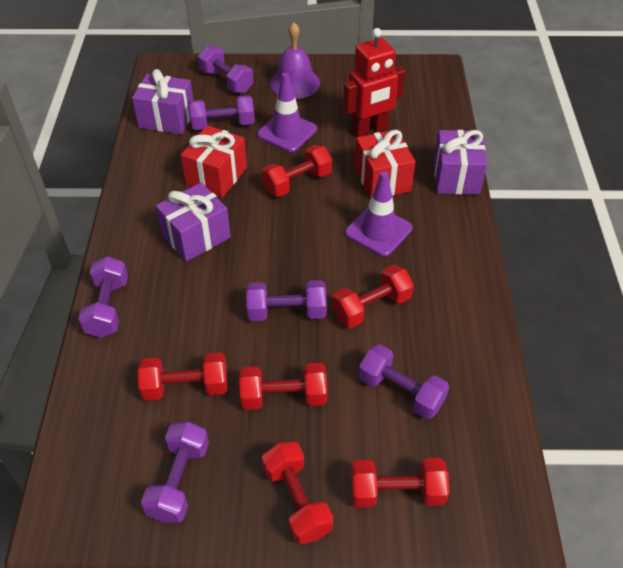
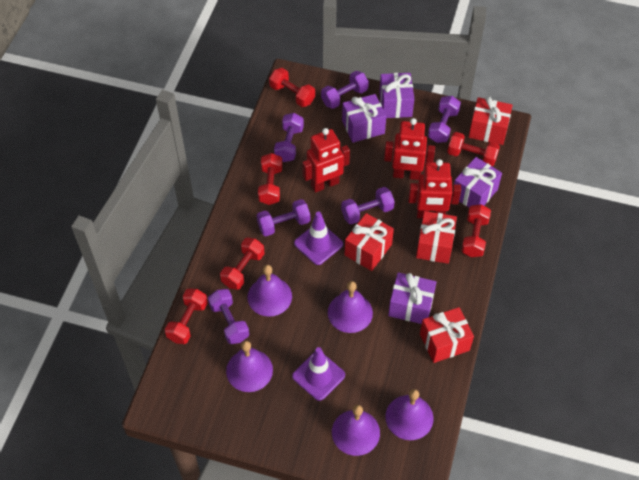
purple bell: [270,22,320,99] = 1 -> [226,341,273,392] [247,265,292,317] [328,281,373,333] [332,405,380,456] [385,389,434,440] = 5
purple gift: [132,69,193,134] [156,182,231,262] [434,130,487,195] = 3 -> [342,94,386,143] [379,73,414,118] [388,272,436,324] [454,157,502,207] = 4
red gift: [181,125,247,198] [355,129,416,199] = 2 -> [345,213,394,271] [416,211,457,264] [420,307,474,363] [469,96,513,145] = 4
red robot: [343,28,405,137] = 1 -> [302,128,350,193] [384,118,435,180] [408,159,461,218] = 3

